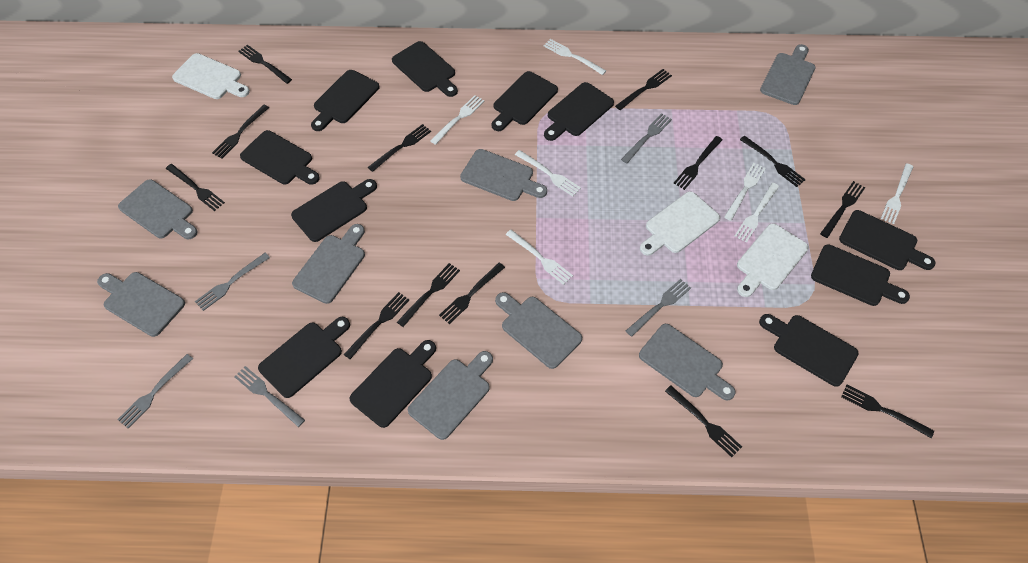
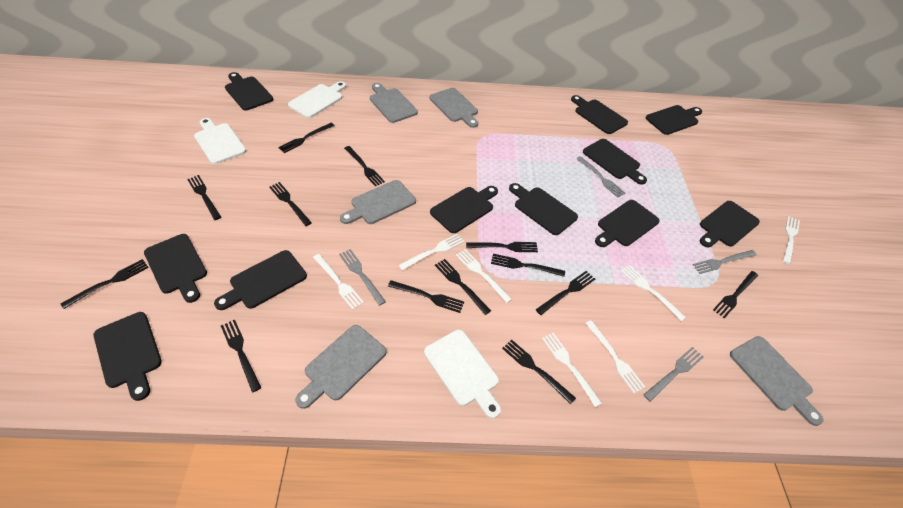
grey cutting board: [97,272,185,337] [118,179,198,239] [292,224,365,304] [408,351,493,440] [460,149,547,201] [495,292,582,369] [639,324,736,400] [760,44,816,105] = 8 -> [295,325,386,409] [340,180,416,224] [370,83,418,123] [430,88,478,128] [730,336,823,426] = 5
grey fork: [117,354,193,428] [195,253,270,311] [234,366,305,427] [621,113,672,164] [626,279,691,337] = 5 -> [339,249,386,306] [576,156,626,198] [643,347,703,402] [693,250,757,274] = 4

